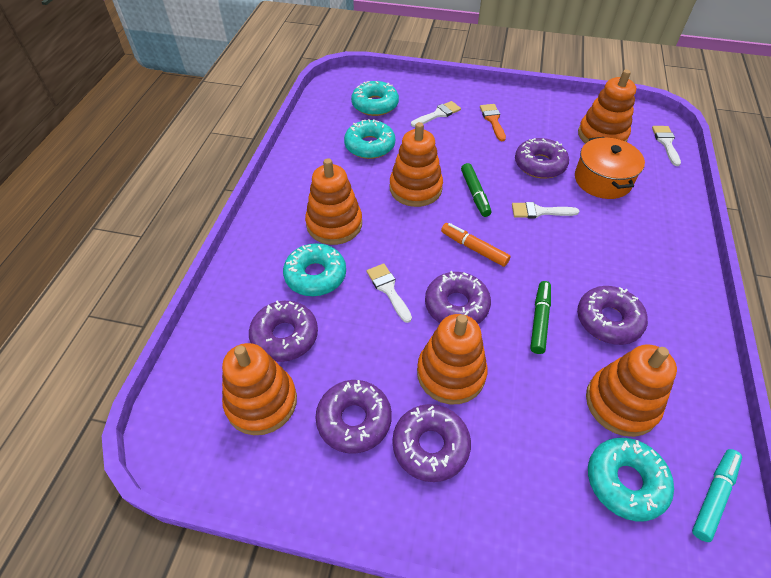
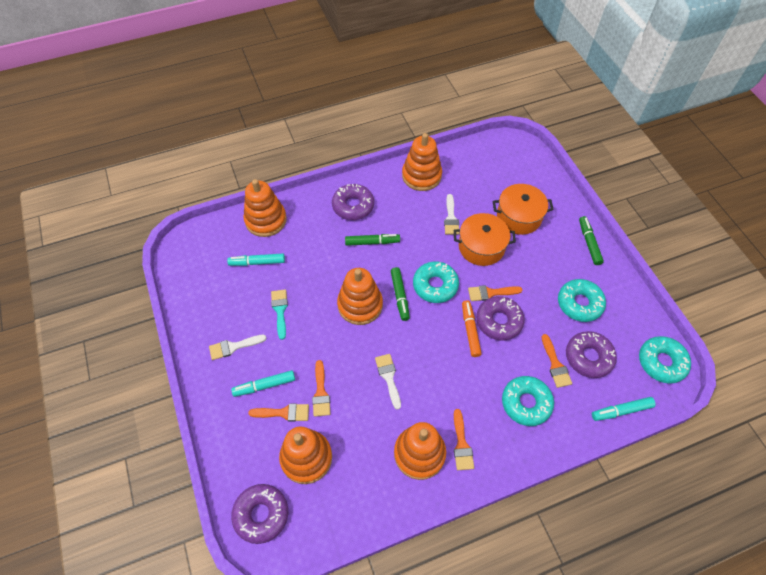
green marker: [461,163,491,217] [530,281,551,354] = 2 -> [345,234,400,246] [391,267,410,321] [579,216,604,265] = 3
orange brush: [480,104,506,141] = 1 -> [248,403,309,422] [312,360,330,417] [454,409,474,470] [468,285,522,301] [542,334,572,388] = 5
orange pot: [575,137,645,199] = 1 -> [454,213,516,266] [493,184,554,235] = 2
orange stacking toy: [222,343,297,435] [305,158,362,245] [390,122,443,207] [417,314,488,404] [578,70,636,144] [586,344,677,437] = 6 -> [244,179,287,237] [279,427,332,484] [337,268,383,325] [394,422,446,480] [402,133,442,191] = 5
purple donut: [249,300,318,362] [315,380,392,454] [392,404,471,482] [425,271,491,324] [515,138,569,179] [577,286,648,345] = 6 -> [231,484,288,544] [332,184,374,220] [476,296,525,341] [566,331,617,378] = 4
turquoise brush: none = 0 -> [271,289,288,340] = 1
turquoise marker: [692,449,742,542] = 1 -> [227,253,285,266] [231,370,295,397] [592,397,656,421] = 3
white brush: [367,264,412,323] [411,101,461,127] [512,202,579,219] [652,126,681,166] = 4 -> [209,335,266,360] [375,354,401,410] [444,194,459,235] = 3

